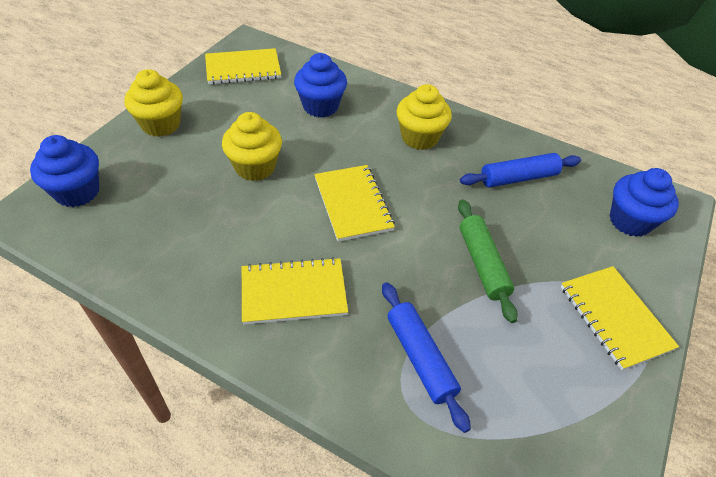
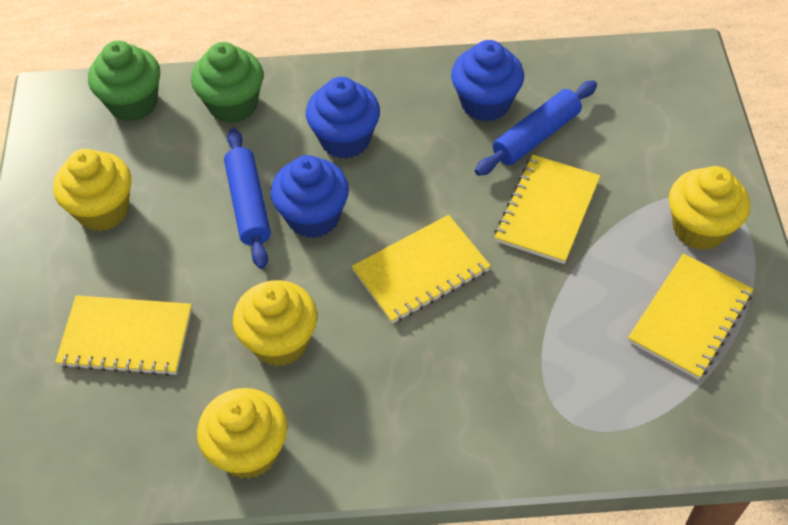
green cupcake: none = 0 -> [88,41,160,122] [191,42,263,123] = 2
green rolling pin: [458,199,518,323] = 1 -> none = 0
yellow cupcake: [125,69,183,137] [222,112,282,181] [396,84,452,150] = 3 -> [53,149,131,231] [197,388,287,479] [233,280,317,367] [669,166,750,250] = 4

